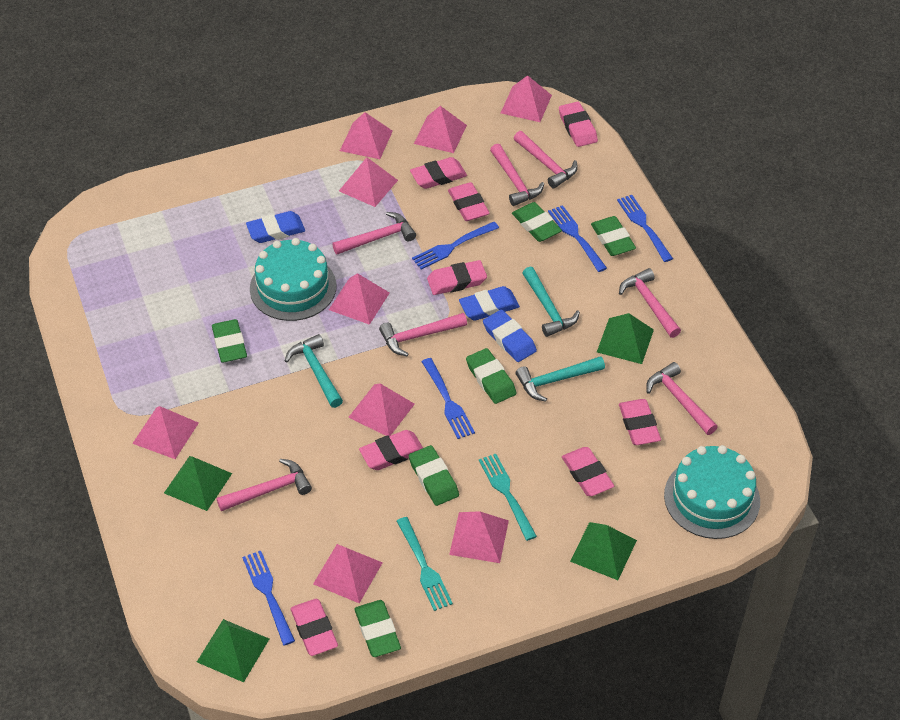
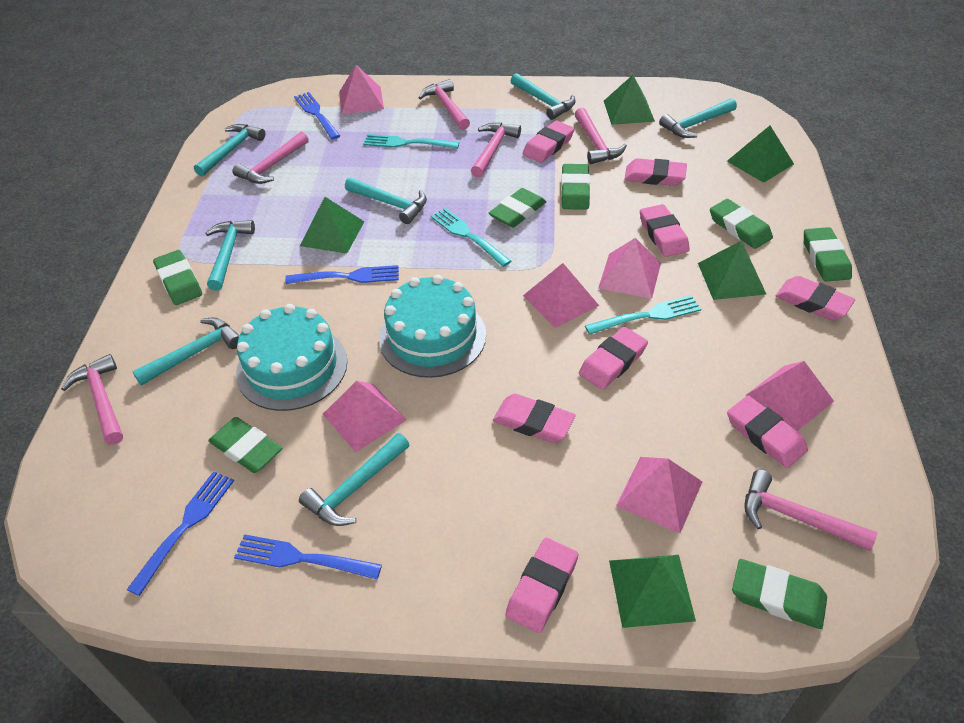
blue eraser: [246,211,305,243] [459,286,520,321] [483,310,537,362] = 3 -> none = 0
blue fork: [242,551,295,646] [412,222,499,269] [421,358,475,439] [548,205,607,272] [617,195,673,262] = 5 -> [127,471,234,596] [234,534,382,579] [285,265,399,284] [294,92,340,139] = 4
green eraser: [212,319,247,363] [354,600,401,657] [409,445,459,506] [466,348,516,404] [512,202,562,242] [591,216,636,256] = 6 -> [153,250,202,305] [208,417,282,473] [489,188,546,227] [561,164,590,210] [710,199,773,249] [732,559,827,629] [804,227,852,282] = 7
green pyramid: [164,456,232,511] [197,619,269,682] [570,522,637,580] [597,313,654,364] = 4 -> [300,197,365,254] [604,75,655,125] [609,555,696,628] [698,240,766,300] [727,126,794,183] = 5
pink hammer: [217,459,312,511] [332,212,416,254] [379,313,467,357] [490,144,544,206] [514,131,578,188] [619,268,681,338] [646,362,718,435] = 7 -> [61,354,123,445] [233,132,309,184] [418,79,470,130] [471,122,521,177] [574,108,627,164] [744,470,877,551] = 6
pink pyramid: [132,406,199,459] [313,544,383,603] [329,273,390,325] [339,157,398,207] [340,112,393,159] [349,383,415,436] [414,106,467,153] [449,511,509,563] [501,75,552,122] = 9 -> [323,381,407,452] [339,65,384,114] [523,263,599,328] [598,238,661,299] [616,457,702,533] [746,361,834,431] = 6
turquoise fork: [397,517,453,611] [479,454,537,541] = 2 -> [363,134,459,149] [431,208,511,267] [585,295,701,335] = 3
turquoise hammer: [285,334,343,408] [516,356,605,402] [522,267,580,337] = 3 -> [132,317,240,386] [194,124,265,176] [205,220,255,291] [299,433,409,526] [345,177,427,224] [511,73,576,120] [659,98,737,138] = 7

